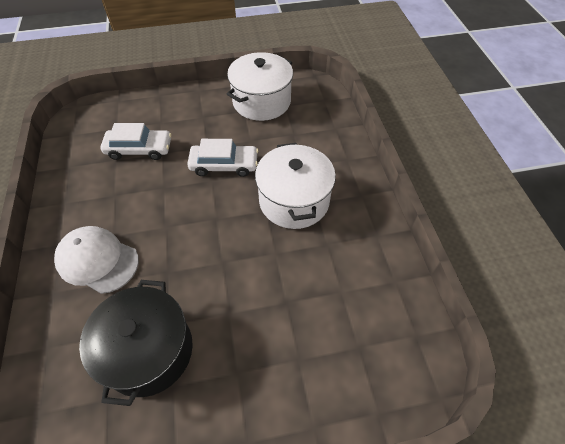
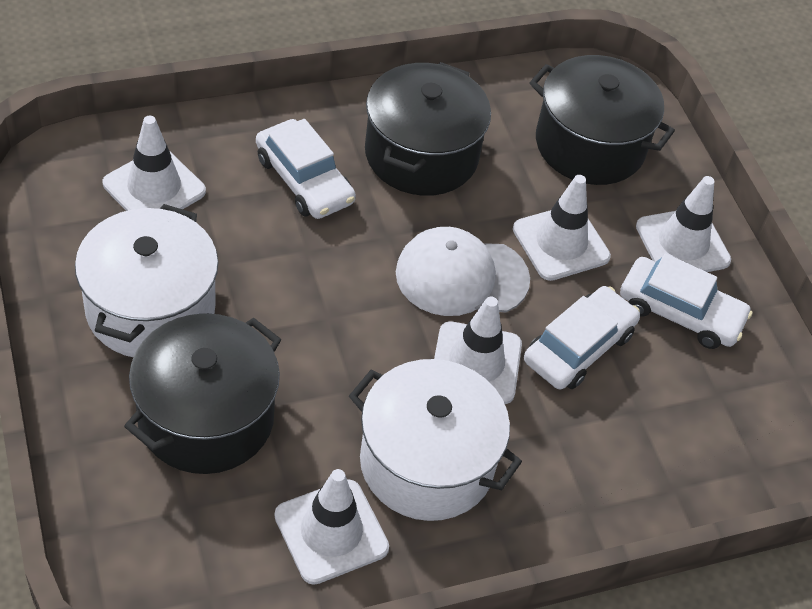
black pot: [79,280,193,406] = 1 -> [124,313,282,474] [365,62,491,196] [529,55,675,185] = 3
white car: [100,123,172,160] [187,139,258,177] = 2 -> [256,119,356,219] [524,286,640,389] [620,253,753,349] = 3
white traffic cone: none = 0 -> [103,116,206,211] [274,469,389,585] [434,296,522,404] [513,175,611,281] [636,176,731,272] = 5

